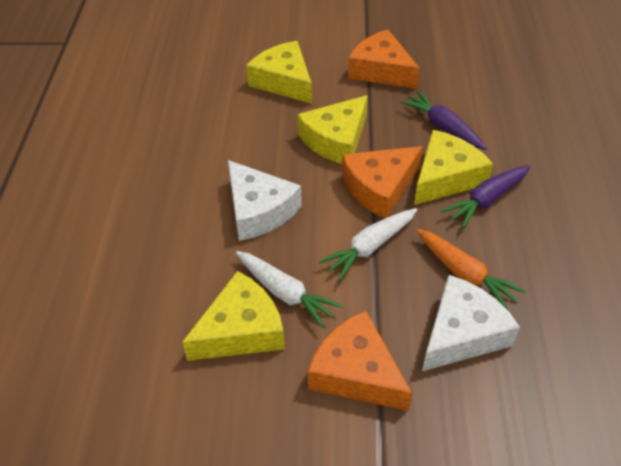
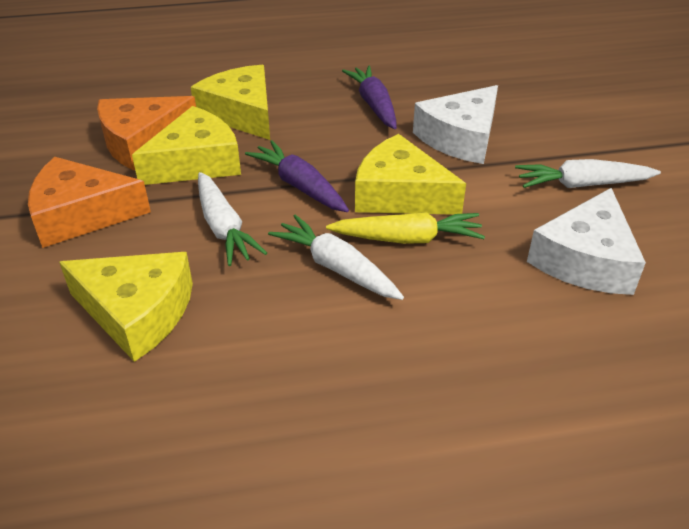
orange carrot: [416,229,526,310] = 1 -> none = 0
orange cheese: [308,311,412,411] [342,146,423,218] [348,30,420,89] = 3 -> [28,157,151,248] [97,96,196,171] = 2
white carrot: [236,251,343,328] [319,208,417,280] = 2 -> [198,172,267,266] [268,214,404,300] [515,159,661,188] = 3
yellow carrot: none = 0 -> [326,212,485,244] = 1

